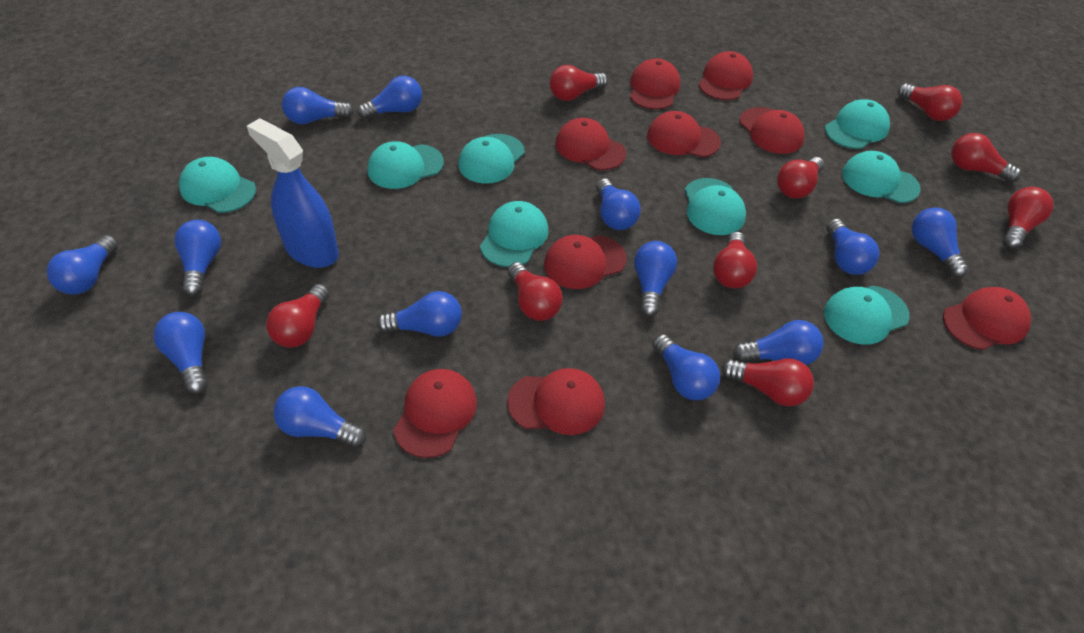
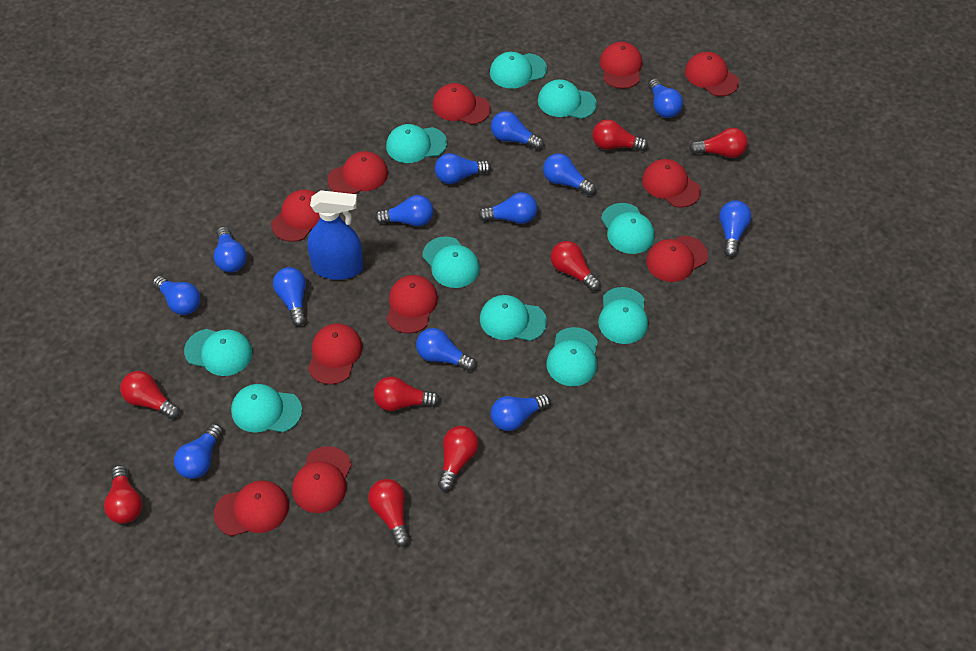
red cap: [393,369,477,458] [507,368,605,435] [544,235,627,289] [556,118,626,170] [630,58,681,110] [647,111,721,157] [698,51,753,100] [739,107,805,154] [943,287,1031,350] = 9 -> [214,480,289,536] [271,190,320,242] [292,446,352,513] [308,323,362,385] [327,151,388,194] [386,275,438,333] [433,83,491,125] [600,42,642,89] [642,159,701,208] [646,235,708,282] [685,52,739,96] = 11
red light bulb: [266,284,329,348] [508,262,563,321] [550,65,608,101] [713,232,757,289] [721,358,814,406] [777,157,824,198] [898,83,962,121] [951,133,1021,182] [1003,187,1053,249] = 9 -> [104,465,143,524] [120,371,180,419] [368,479,410,547] [374,376,440,411] [438,426,479,491] [551,241,601,291] [592,119,648,151] [689,128,748,158] = 8
turquoise cap: [179,157,256,213] [367,141,444,189] [458,134,525,184] [480,201,548,267] [685,178,746,235] [824,286,910,345] [825,99,890,149] [842,151,921,203] = 8 -> [184,329,252,376] [231,384,302,433] [386,124,447,163] [422,236,480,288] [480,295,547,341] [490,52,547,89] [538,79,597,119] [546,327,598,386] [598,287,648,344] [601,203,654,254] = 10

